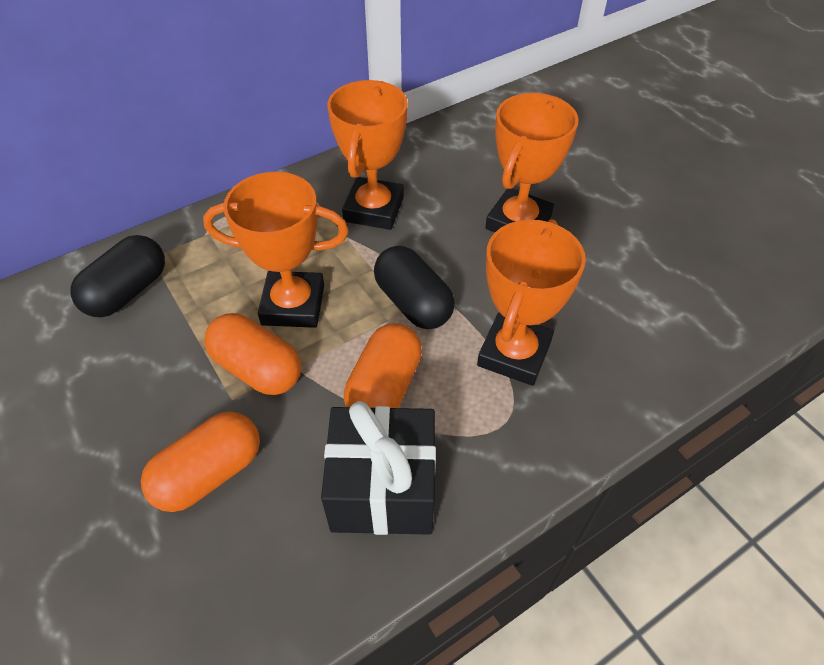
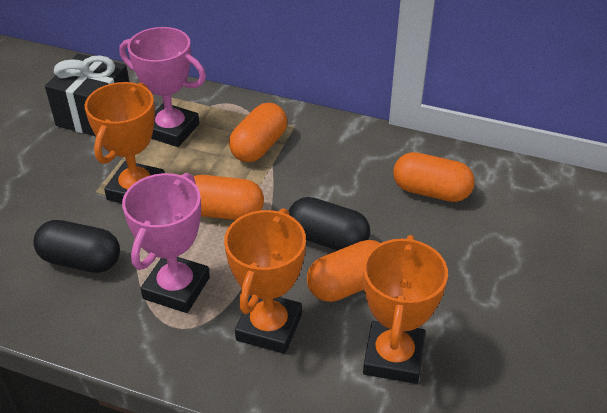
orange capsule: [141,411,260,512] [204,313,301,395] [344,323,422,408] = 3 -> [194,175,264,220] [229,103,287,162] [307,240,380,302] [393,152,475,202] = 4
orange trophy: [203,172,349,328] [327,80,408,230] [477,219,586,386] [485,93,578,233] = 4 -> [85,82,165,203] [224,208,306,354] [363,235,448,384] = 3
pink trophy: none = 0 -> [119,27,206,147] [122,173,210,313] = 2

